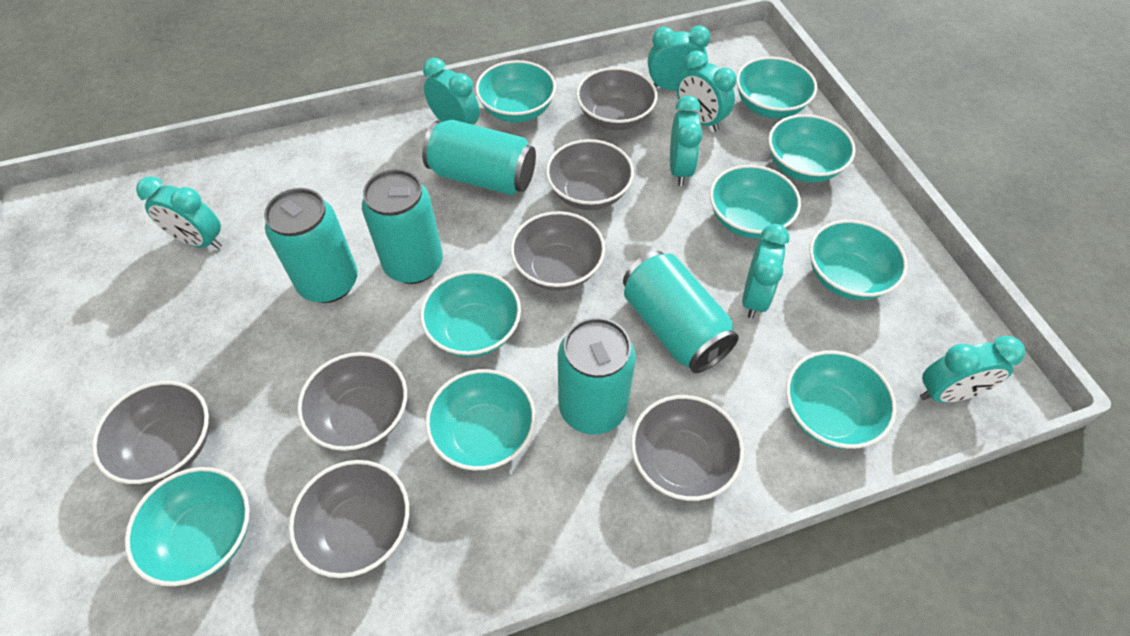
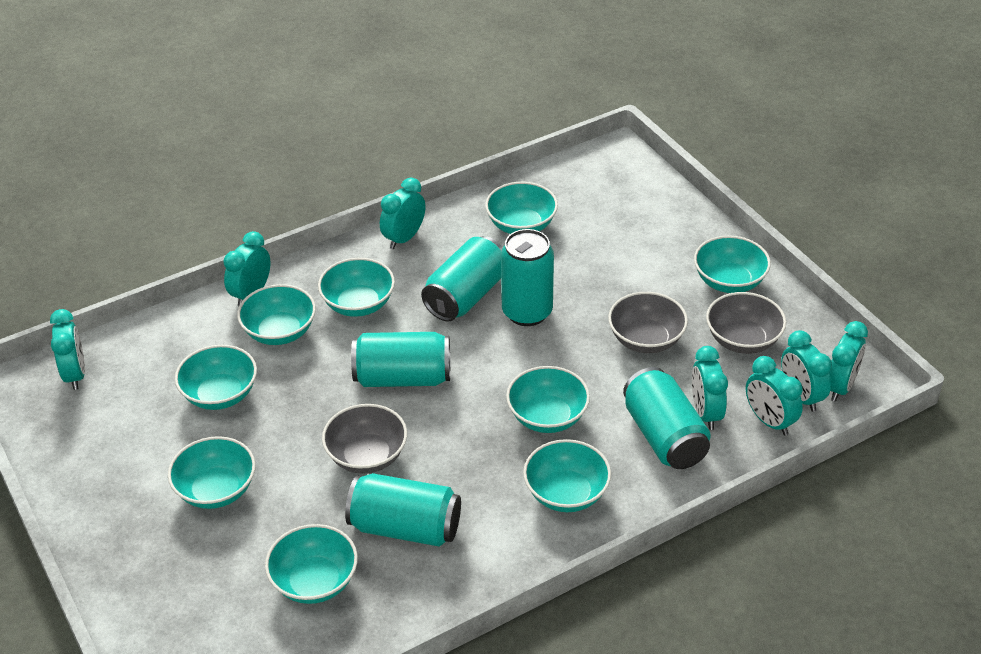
grey bowl: [92,381,209,484] [289,460,409,578] [297,352,407,451] [510,211,605,291] [546,139,634,210] [576,67,657,130] [631,395,744,501] = 7 -> [322,404,407,474] [608,292,688,353] [706,292,786,354] = 3

